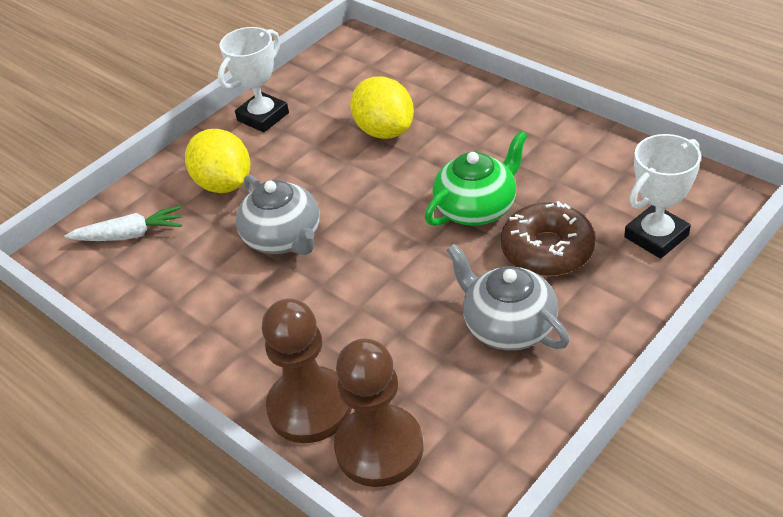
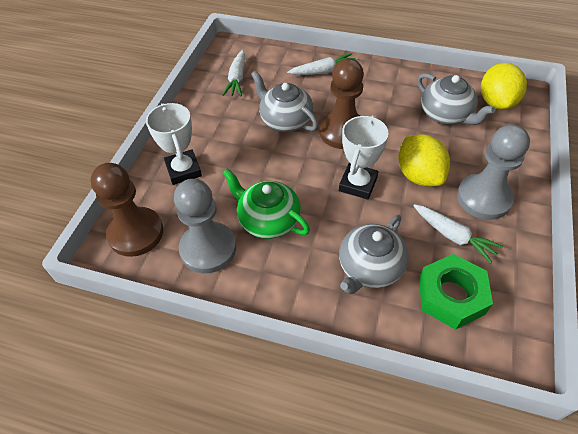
brown donut: [501,201,596,276] = 1 -> none = 0
green nut: none = 0 -> [419,254,493,330] = 1
grey pawn: none = 0 -> [174,179,236,273] [457,124,530,220] = 2
grey teapot: [236,175,319,255] [447,244,569,351] = 2 -> [251,71,318,132] [339,215,409,294] [417,73,496,125] = 3
white carrot: [65,206,182,241] = 1 -> [223,50,245,96] [287,53,355,75] [413,204,503,263] = 3

